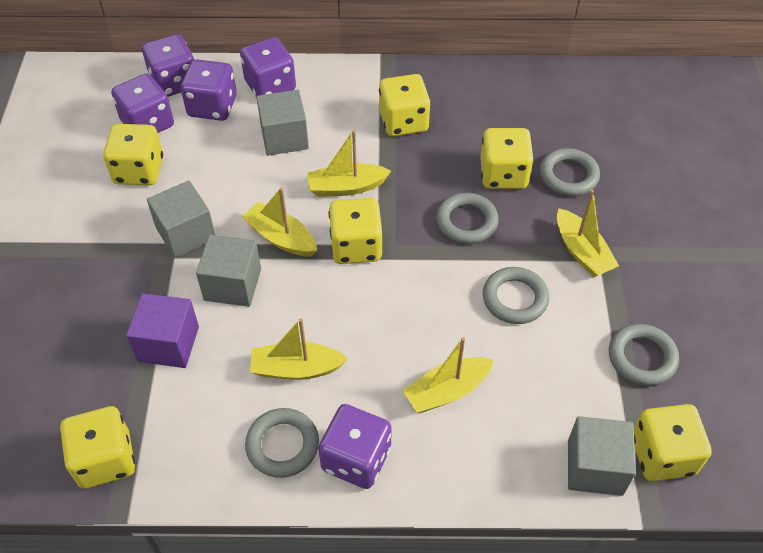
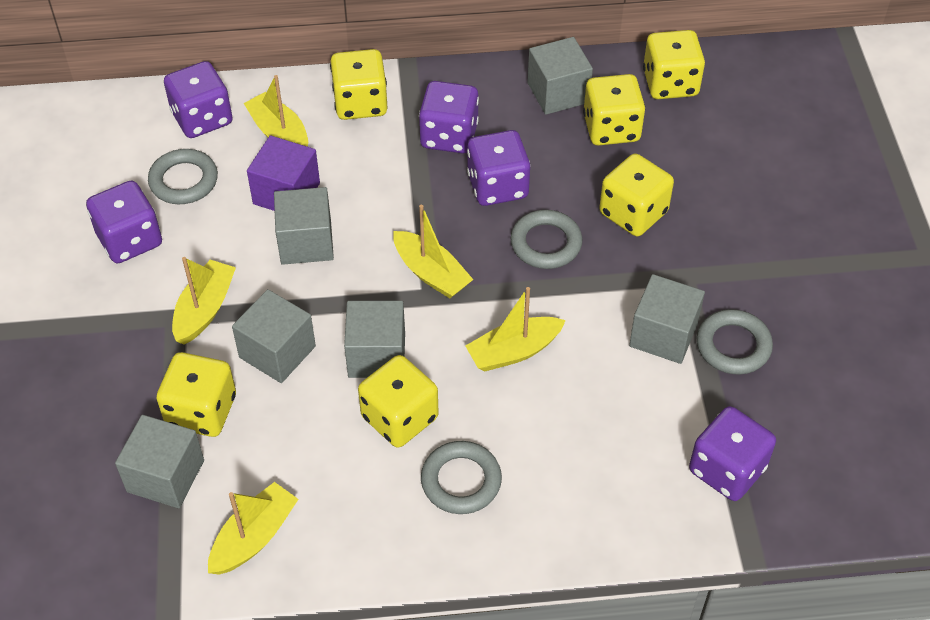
grey cube: [147,180,215,258] [196,235,261,307] [256,90,309,156] [568,416,636,496] = 4 -> [115,415,204,508] [232,289,316,383] [274,187,334,265] [344,301,405,378] [528,37,593,115] [629,274,705,364] = 6
grey ring: [245,408,319,478] [436,193,499,244] [483,267,549,324] [540,148,600,196] [609,324,679,386] = 5 -> [148,149,218,204] [421,441,502,514] [511,210,583,269] [696,309,773,374] = 4

